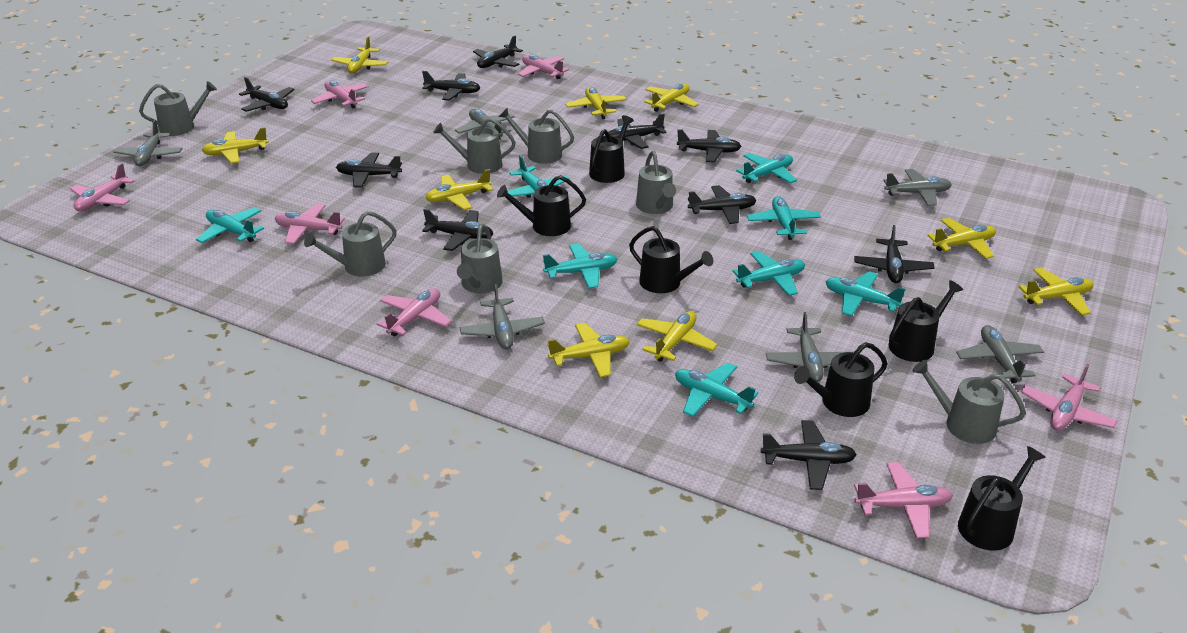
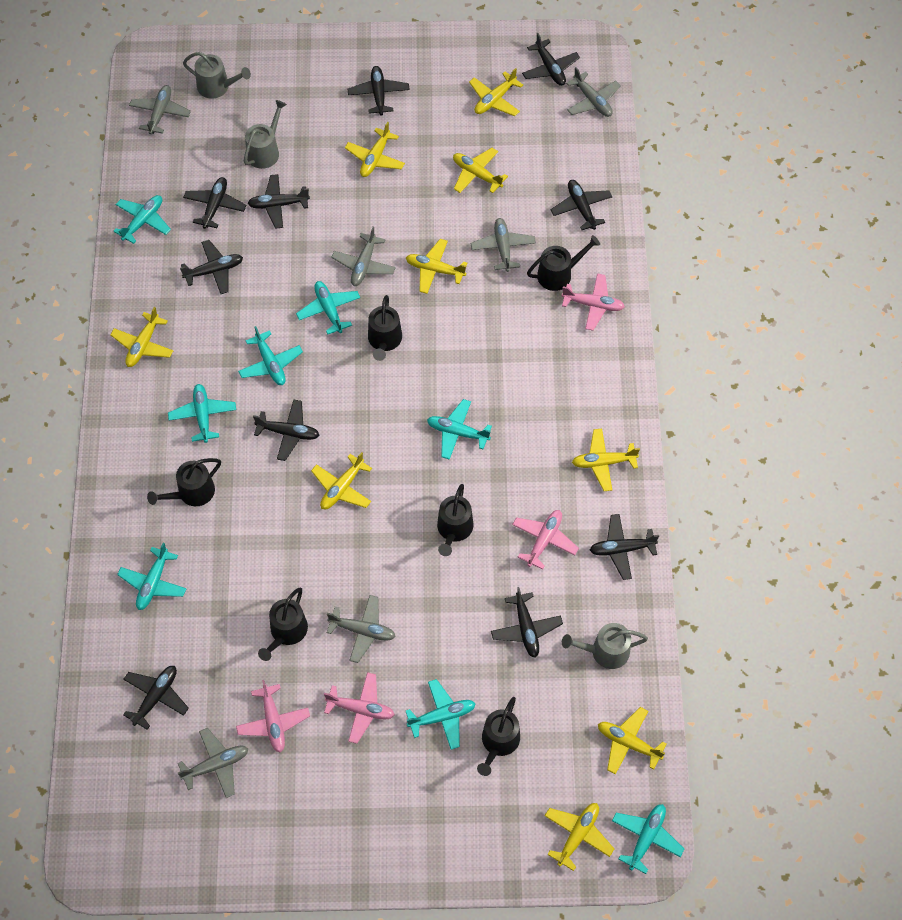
grey watering can: [139,81,217,136] [304,211,397,277] [433,118,516,174] [457,224,503,294] [499,108,574,164] [636,151,676,214] [913,360,1026,444] = 7 -> [183,52,251,99] [244,100,287,169] [562,623,648,669] = 3
pink plane: [70,163,135,211] [275,204,345,244] [311,81,369,109] [377,288,452,336] [518,54,569,80] [854,462,953,538] [1020,364,1118,431] = 7 -> [236,680,310,753] [324,672,395,744] [512,510,579,570] [562,273,625,331] = 4

